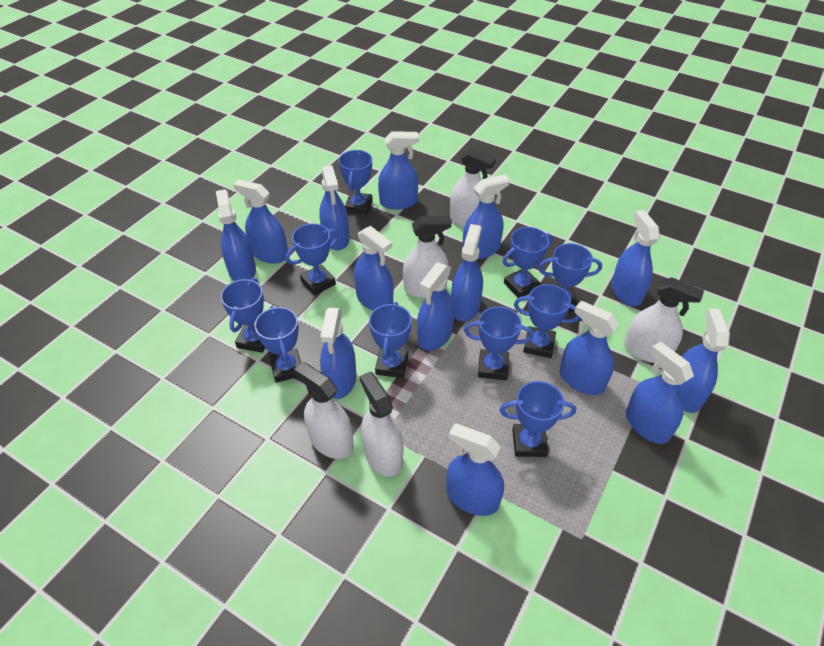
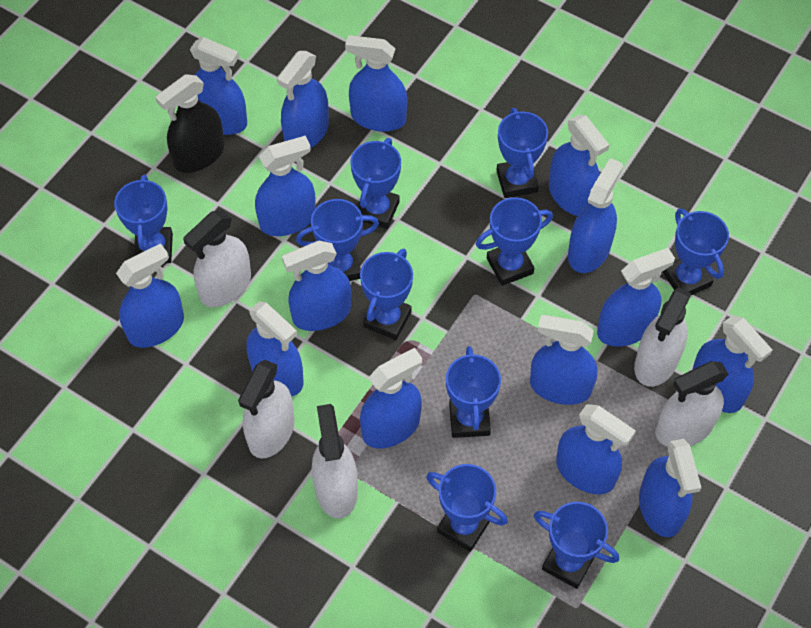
black spray bottle: none = 0 -> [155,74,225,173] = 1
blue spray bottle: [216,189,256,281] [233,179,288,264] [319,166,350,250] [320,308,356,399] [354,226,393,311] [378,131,419,210] [417,262,455,351] [446,423,504,516] [451,224,483,322] [463,175,510,259] [560,301,619,395] [612,210,660,306] [626,342,694,444] [679,308,730,413] = 14 -> [116,243,184,348] [190,37,247,135] [246,301,303,396] [255,136,316,236] [277,51,329,148] [282,241,351,331] [345,35,407,132] [360,348,422,448] [530,315,597,405] [549,115,609,216] [556,404,636,494] [568,158,623,273] [597,248,675,347] [639,439,701,537] [692,315,772,413] = 15

